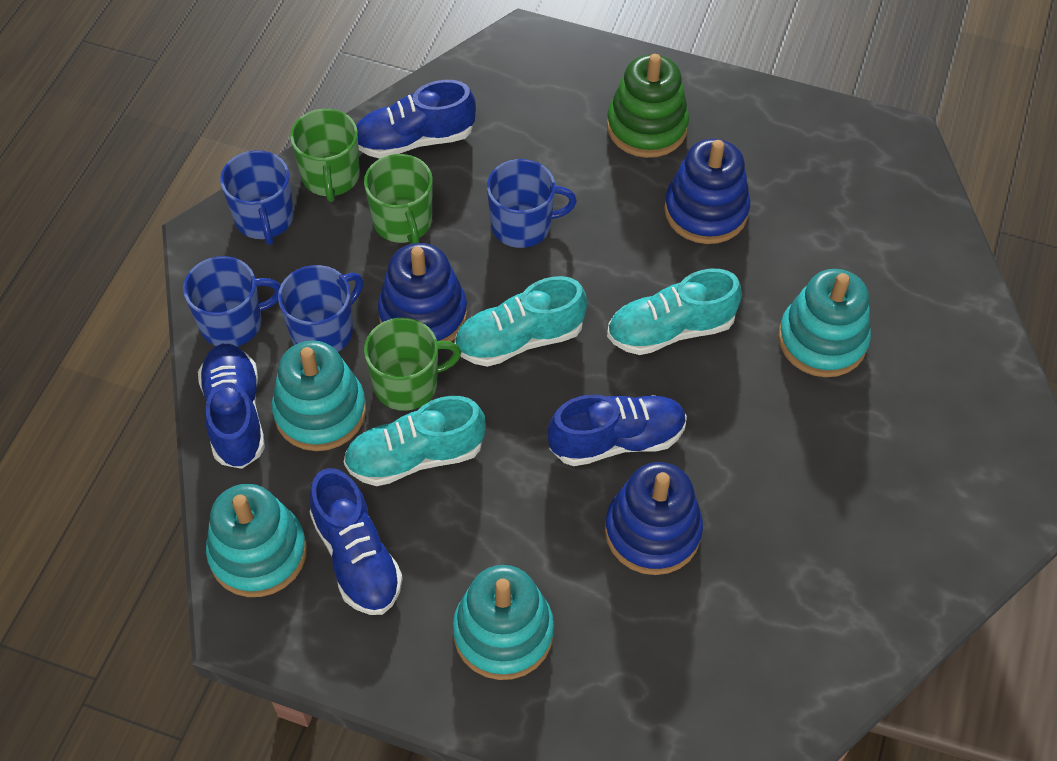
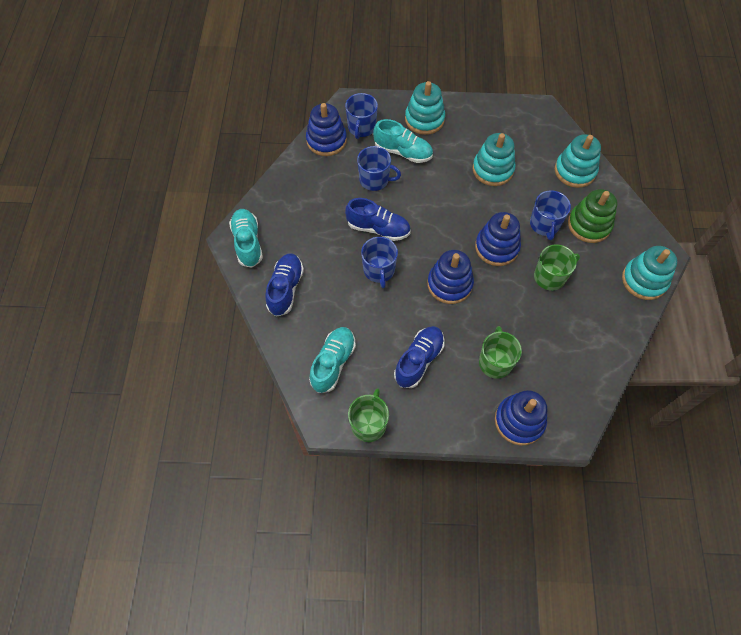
blue shoe: [198,344,265,469] [309,468,403,615] [356,80,476,159] [548,394,687,466] = 4 -> [265,253,304,317] [345,198,411,241] [394,326,445,388] = 3
blue stacking toy: [378,243,467,342] [605,462,703,575] [664,139,750,244] = 3 -> [306,103,347,156] [427,250,474,304] [475,212,521,266] [495,390,547,446] = 4

